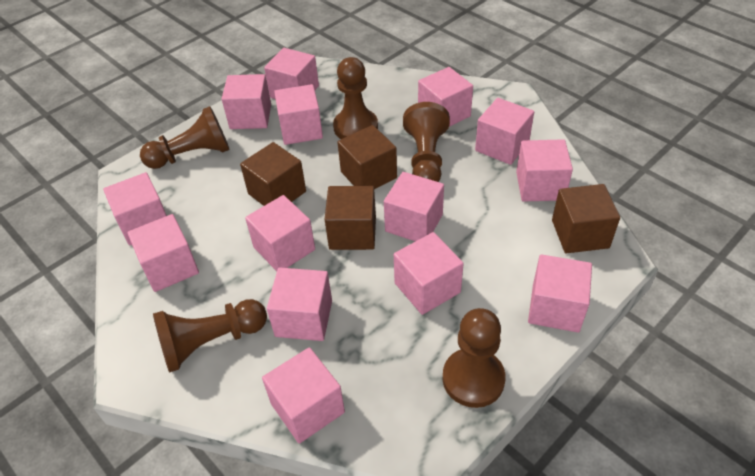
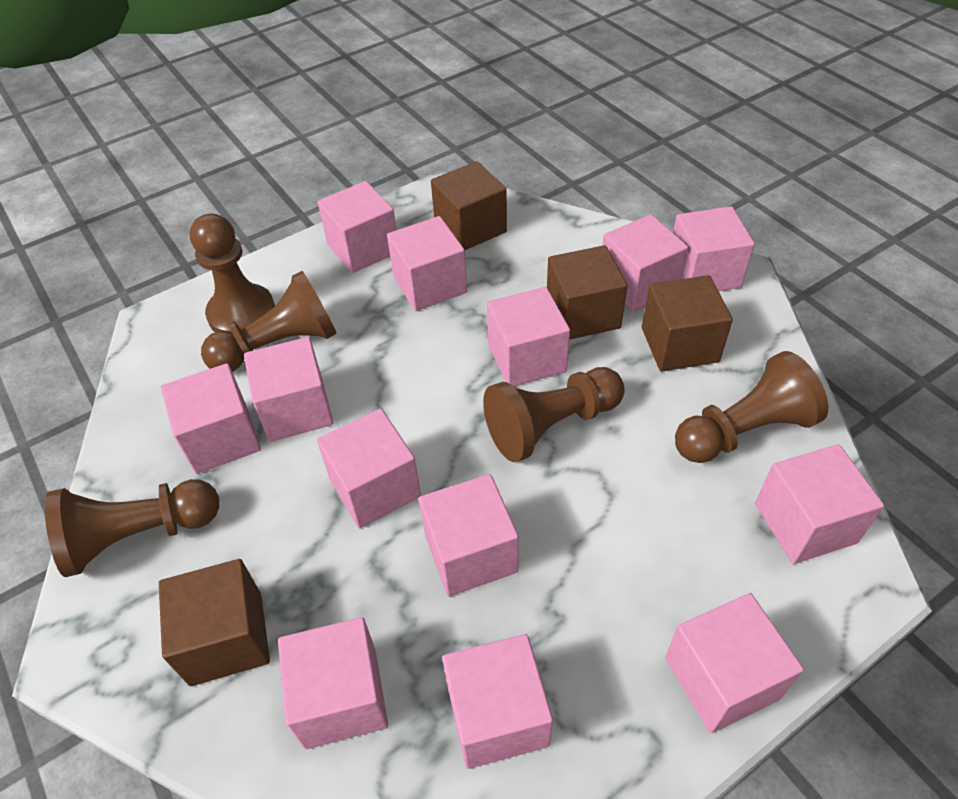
pink cube: [103,172,167,245] [127,214,199,292] [222,74,271,129] [245,195,315,271] [262,347,345,444] [264,48,319,99] [267,267,332,341] [274,84,323,145] [384,172,444,241] [394,232,464,315] [418,67,473,127] [475,98,534,165] [516,139,573,201] [528,254,592,333] = 14 -> [161,363,261,474] [244,337,334,442] [278,617,388,749] [317,409,421,528] [318,181,396,273] [387,216,467,311] [419,474,519,597] [442,634,553,769] [487,287,570,387] [602,214,688,312] [665,593,804,733] [673,206,755,291] [755,444,884,564] = 13

